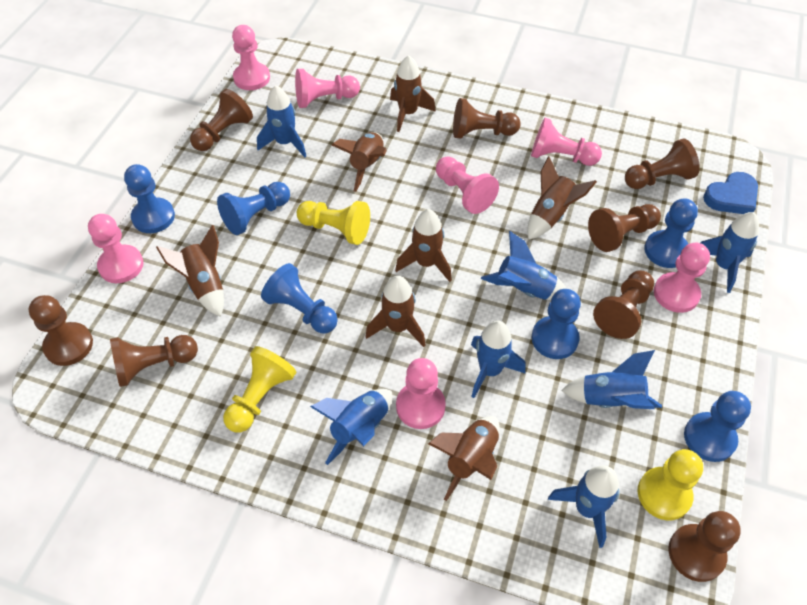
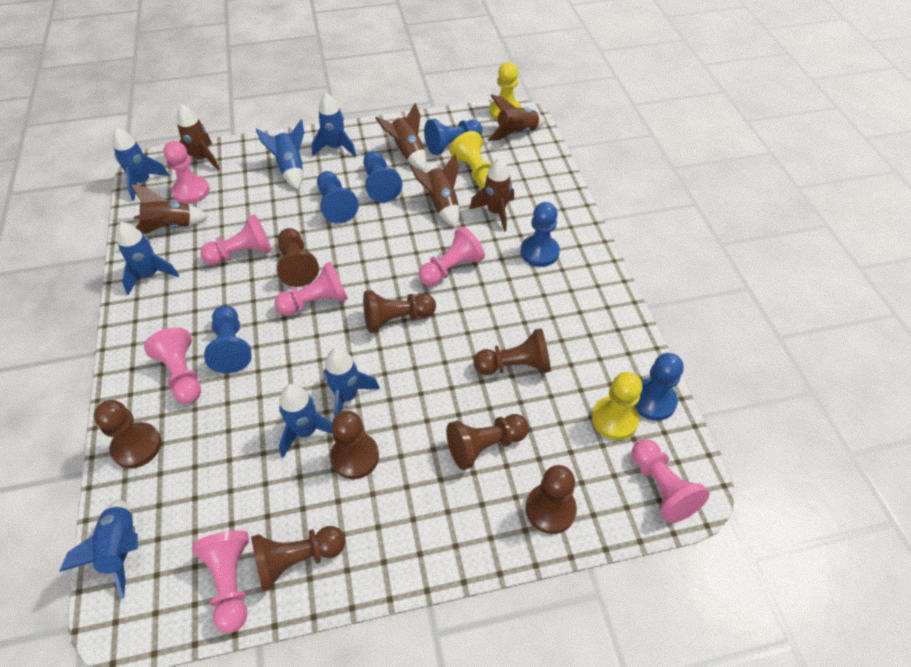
blue heart: [703,172,758,214] = 1 -> none = 0
brown rocket: [156,225,224,317] [332,132,387,192] [365,276,426,347] [390,55,436,132] [395,209,452,282] [428,416,500,501] [527,156,597,240] = 7 -> [131,184,209,234] [177,104,220,170] [376,103,427,171] [410,154,459,227] [469,158,514,232] [488,94,546,141] = 6

